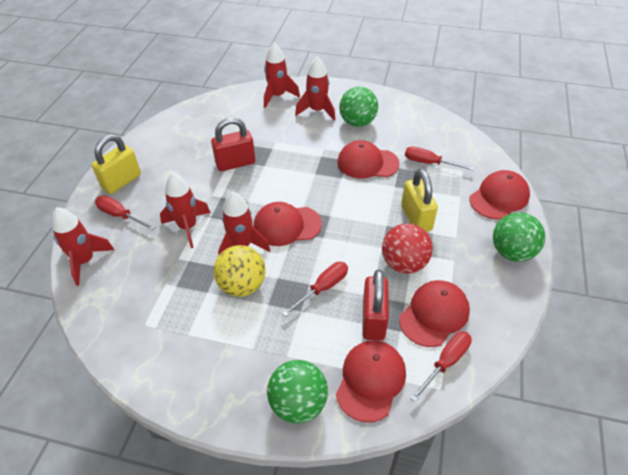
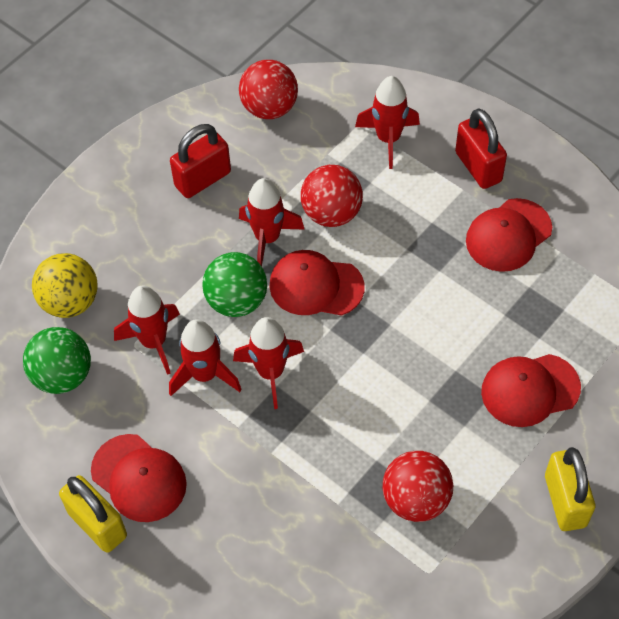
green ball: [267,360,328,423] [339,87,378,127] [493,212,545,262] = 3 -> [23,327,91,394] [202,252,267,317] = 2
red ball: [382,224,433,273] = 1 -> [239,60,298,119] [301,165,363,227] [383,451,453,522] = 3
red cap: [253,202,322,246] [336,340,406,422] [337,140,400,179] [399,280,470,347] [470,170,530,220] = 5 -> [91,434,187,522] [269,250,365,316] [466,198,552,272] [481,354,581,427] = 4
red screwdriver: [95,195,155,230] [282,262,348,317] [405,146,475,171] [410,331,472,402] = 4 -> none = 0

